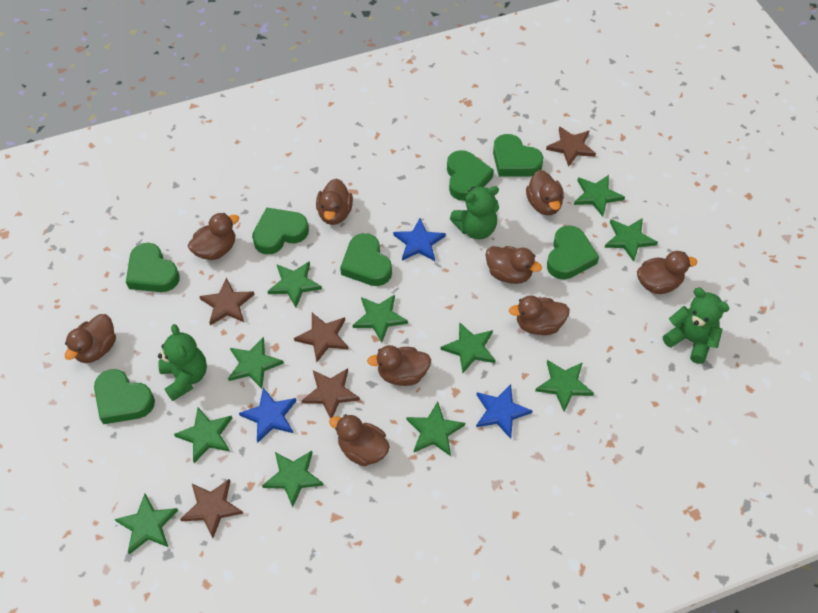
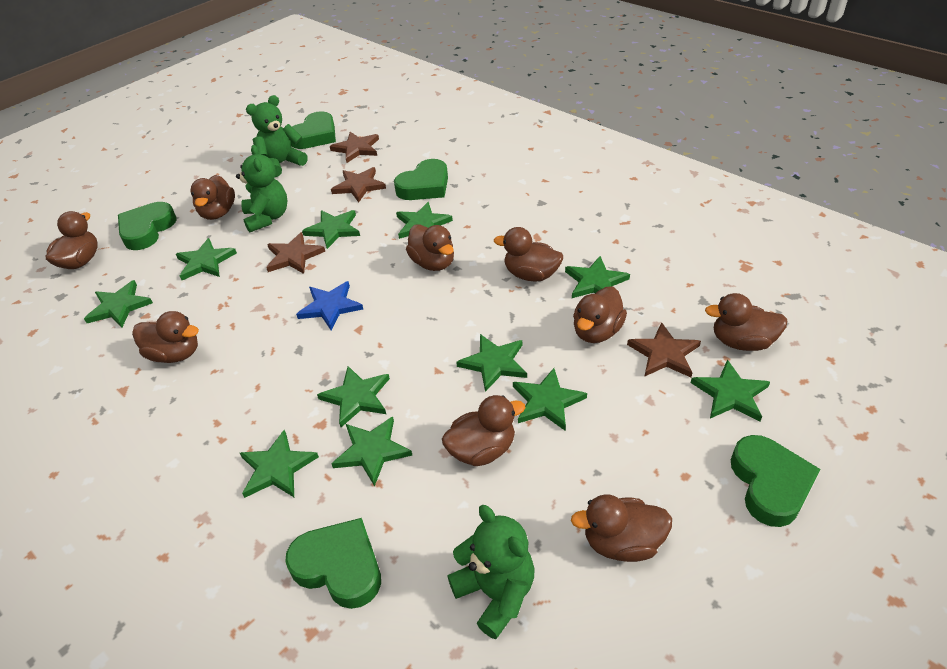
blue star: [239,388,297,443] [393,218,446,261] [476,384,533,439] = 3 -> [296,281,363,330] = 1
brown star: [180,479,243,538] [199,278,255,326] [294,313,349,362] [302,368,360,418] [546,126,596,167] = 5 -> [266,232,325,274] [330,132,379,163] [331,167,386,203] [627,322,701,377] = 4
green heart: [94,369,155,424] [126,243,180,292] [252,208,309,255] [340,233,392,286] [447,150,494,201] [493,134,543,177] [547,226,599,280] = 7 -> [118,202,176,250] [285,518,381,609] [291,111,336,149] [394,159,448,200] [731,435,820,527] = 5

